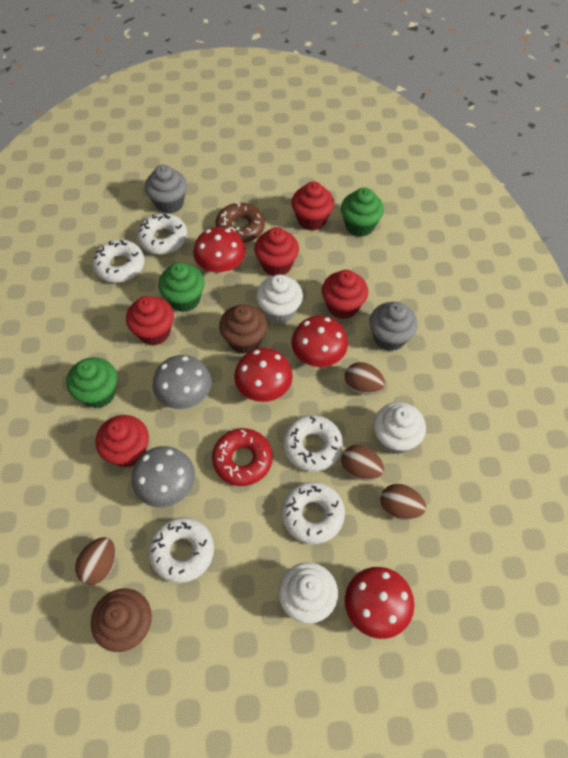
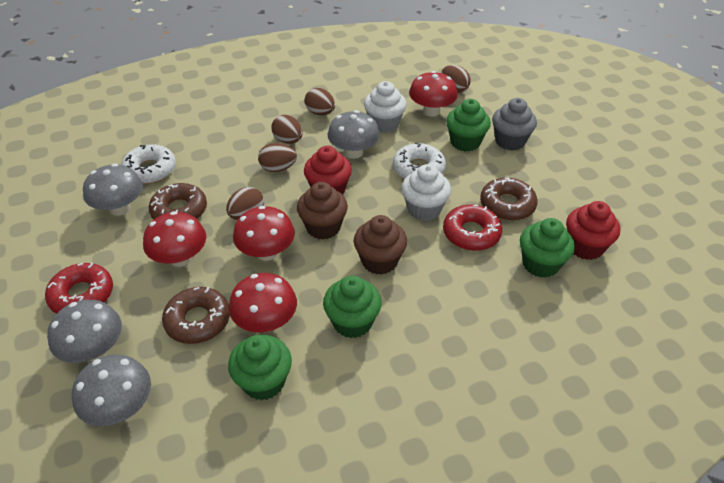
brown donut: [215,202,265,243] = 1 -> [149,183,207,220] [162,287,230,344] [480,177,538,221] = 3
brown egg: [75,537,116,585] [341,445,384,481] [345,362,385,394] [380,484,426,520] = 4 -> [226,187,264,220] [258,143,297,172] [271,115,303,144] [305,88,335,115] [441,65,471,93] = 5
green cupcake: [66,357,117,408] [158,262,205,312] [341,188,384,237] = 3 -> [228,335,292,401] [323,276,382,338] [446,99,491,152] [520,218,575,278] = 4
grey cupcake: [145,165,187,214] [370,302,418,351] = 2 -> [492,98,537,151] = 1
grey mushroom: [131,446,195,508] [153,355,211,409] = 2 -> [47,300,122,363] [72,354,151,426] [83,163,143,216] [328,110,380,159] = 4
red cupcake: [95,415,149,468] [126,296,174,345] [254,227,299,276] [291,181,334,231] [322,270,368,319] = 5 -> [304,146,352,195] [566,201,620,260] = 2
red donut: [212,428,273,486] = 1 -> [45,263,113,314] [443,205,502,251] = 2
white cupcake: [256,274,303,324] [279,562,338,624] [374,402,426,454] = 3 -> [364,81,407,133] [401,164,451,221] = 2
white donut: [93,239,145,283] [137,213,187,255] [149,517,214,583] [282,482,345,544] [283,415,343,472] = 5 -> [121,144,176,184] [393,142,446,179] = 2

